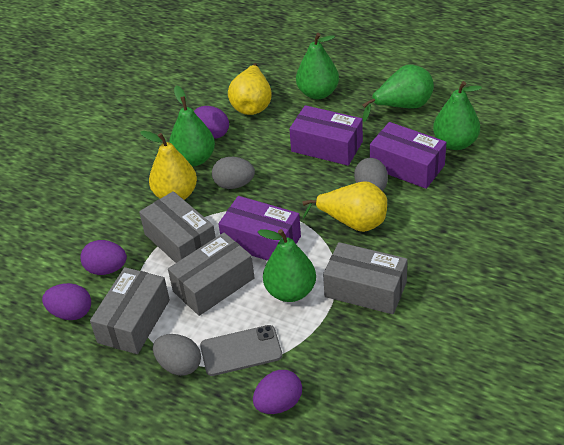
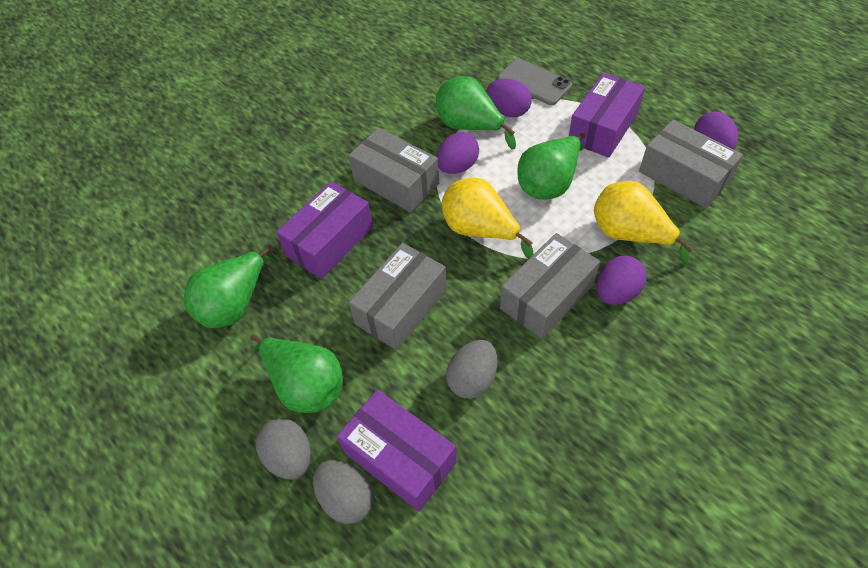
green pear: [169,85,215,166] [258,229,316,302] [296,33,339,99] [363,65,434,122] [433,81,482,150] = 5 -> [184,245,278,328] [250,334,343,413] [436,76,516,149] [517,133,585,199] = 4
yellow pear: [140,131,197,200] [228,63,272,115] [302,181,387,232] = 3 -> [442,177,533,259] [594,181,693,265] = 2

